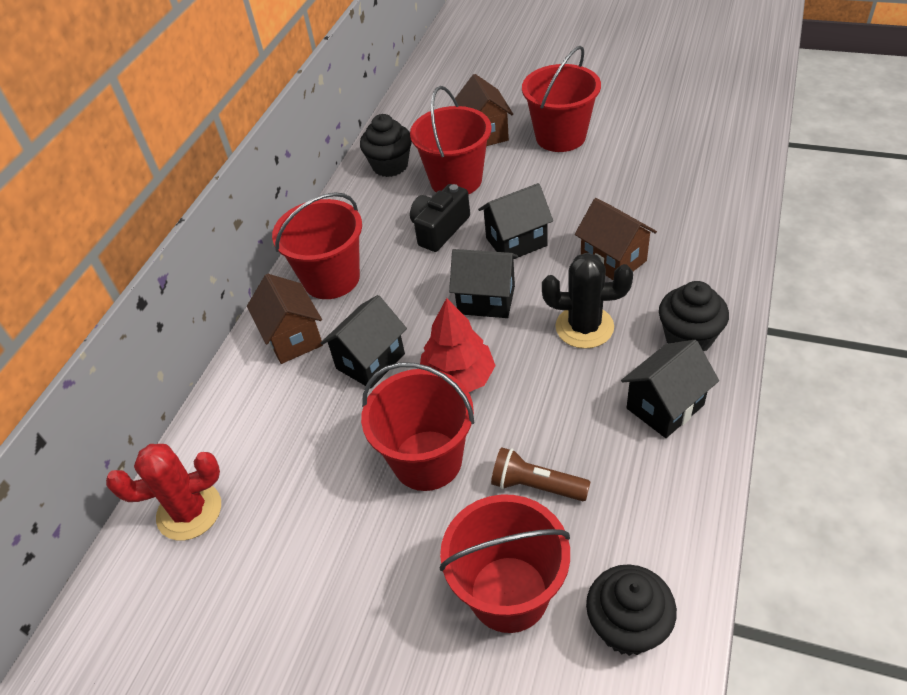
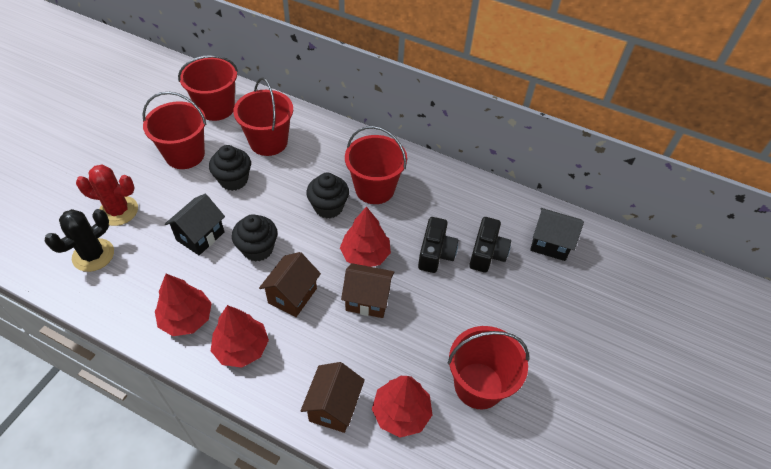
black camera: [410,184,470,252] = 1 -> [418,217,458,273] [469,217,511,273] = 2
black house: [321,295,407,389] [449,249,518,318] [478,183,553,259] [621,340,719,438] = 4 -> [165,194,225,255] [530,208,584,261] = 2
brown flashlight: [491,447,590,501] = 1 -> none = 0
red tree: [420,298,496,392] = 1 -> [155,274,212,336] [211,305,269,368] [340,207,391,267] [372,376,432,438] = 4

